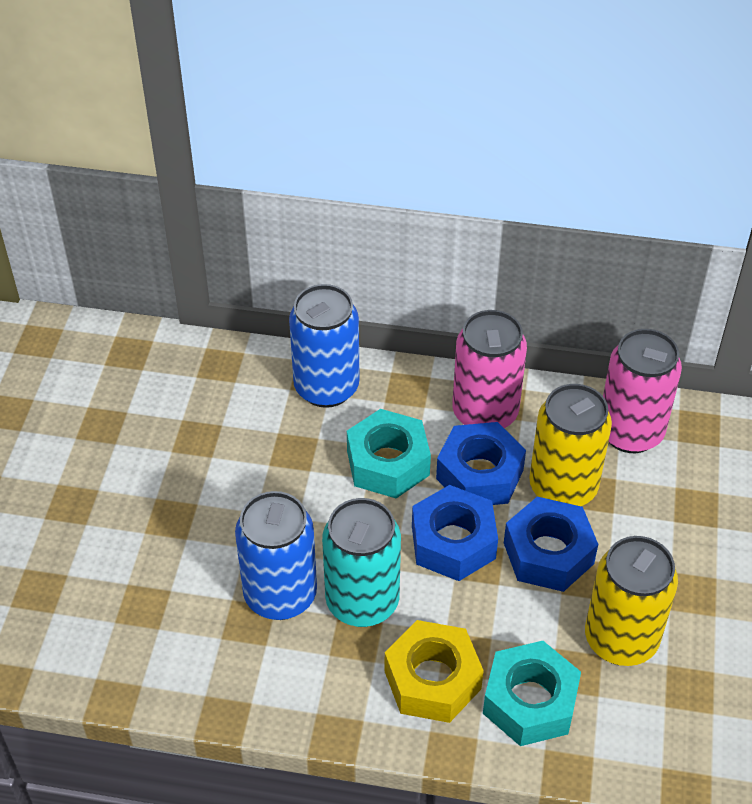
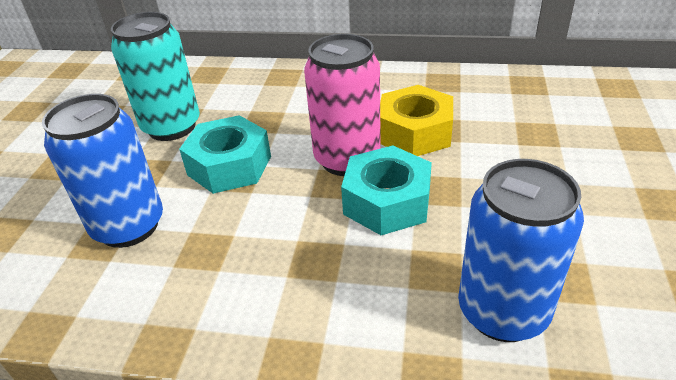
blue nut: [412,485,498,581] [436,422,526,505] [504,497,598,592] = 3 -> none = 0
pink can: [452,310,527,428] [603,329,682,453] = 2 -> [304,34,381,176] = 1
yellow can: [529,384,612,506] [585,536,678,666] = 2 -> none = 0

